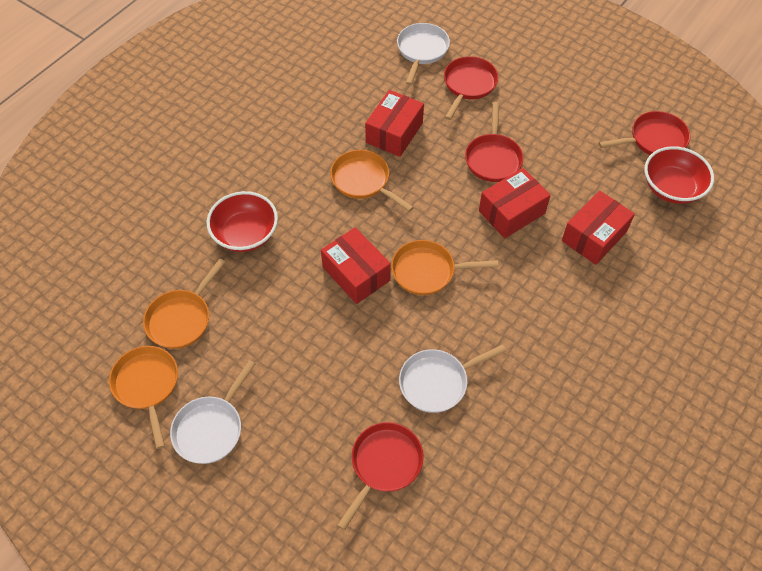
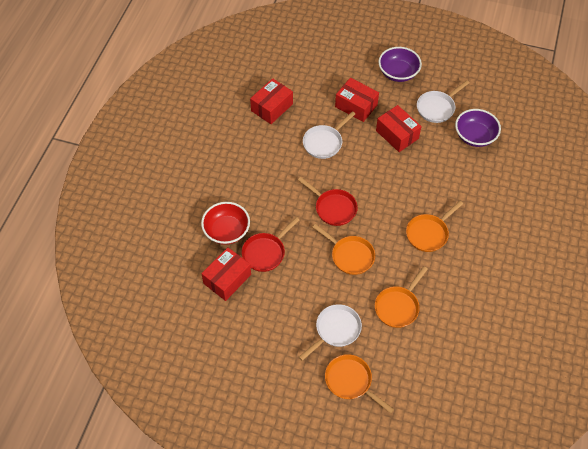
purple bowl: none = 0 -> [378,47,422,82] [455,109,501,147] = 2
red bowl: [207,191,278,252] [644,146,714,204] = 2 -> [201,202,250,245] = 1
red pan: [337,422,424,530] [444,56,498,120] [465,102,524,182] [599,111,690,155] = 4 -> [242,217,299,272] [298,177,358,226] = 2

